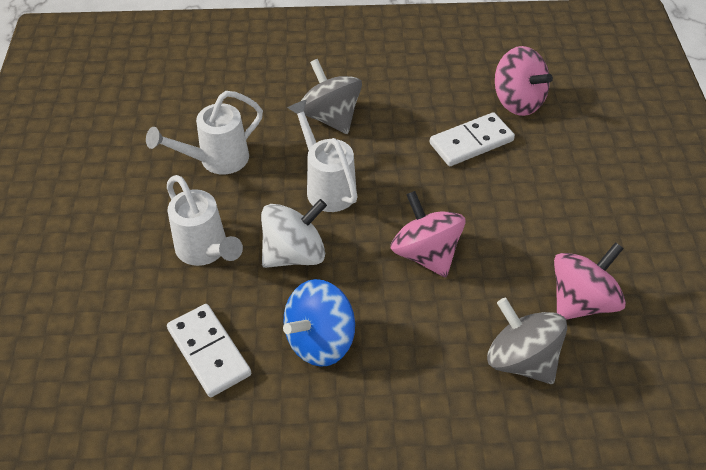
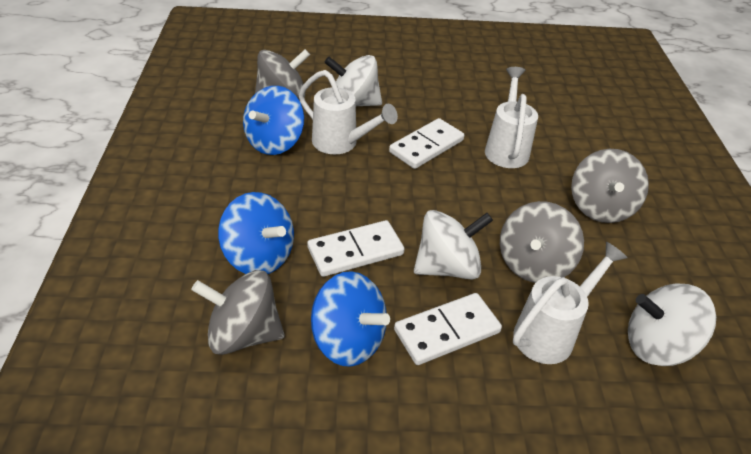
blue spinning top: [283,279,355,367] = 1 -> [218,192,294,274] [243,86,304,155] [311,271,390,367] = 3
grey spinning top: [301,59,362,134] [487,298,567,384] = 2 -> [191,270,285,355] [255,49,310,101] [500,201,584,283] [571,149,649,223] = 4
pink spinning top: [391,191,465,277] [495,46,553,116] [554,242,626,320] = 3 -> none = 0
white domino: [167,304,251,397] [430,112,515,166] = 2 -> [307,220,405,277] [389,118,464,169] [394,293,502,365] = 3
white spinning top: [261,199,327,268] = 1 -> [324,55,382,106] [414,210,493,280] [628,284,716,366] = 3

